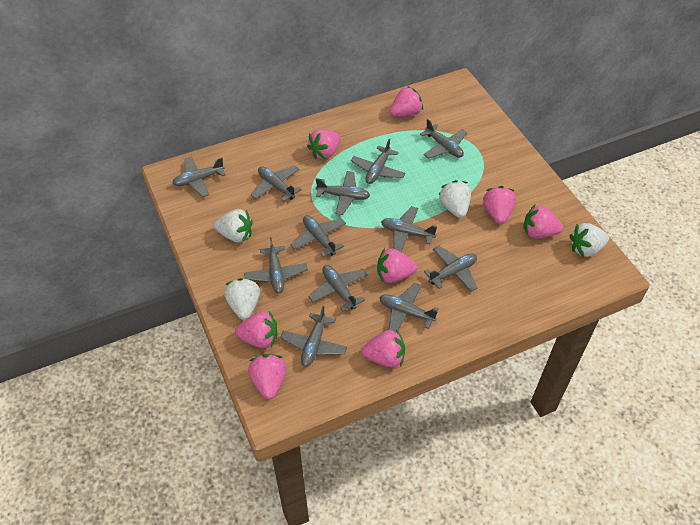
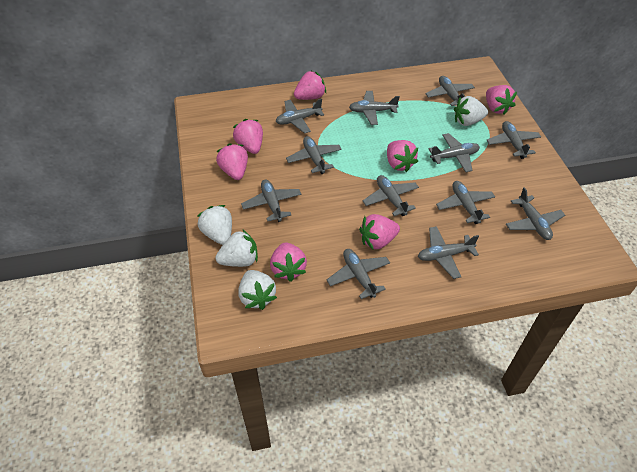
pink strawberry: [235,311,278,348] [248,354,287,400] [307,129,340,159] [361,329,405,368] [377,248,417,283] [390,86,423,117] [483,186,516,224] [523,205,563,238] = 8 -> [216,143,248,180] [233,119,263,154] [270,243,307,282] [294,71,326,100] [359,214,400,250] [387,140,418,172] [486,85,517,115] = 7

